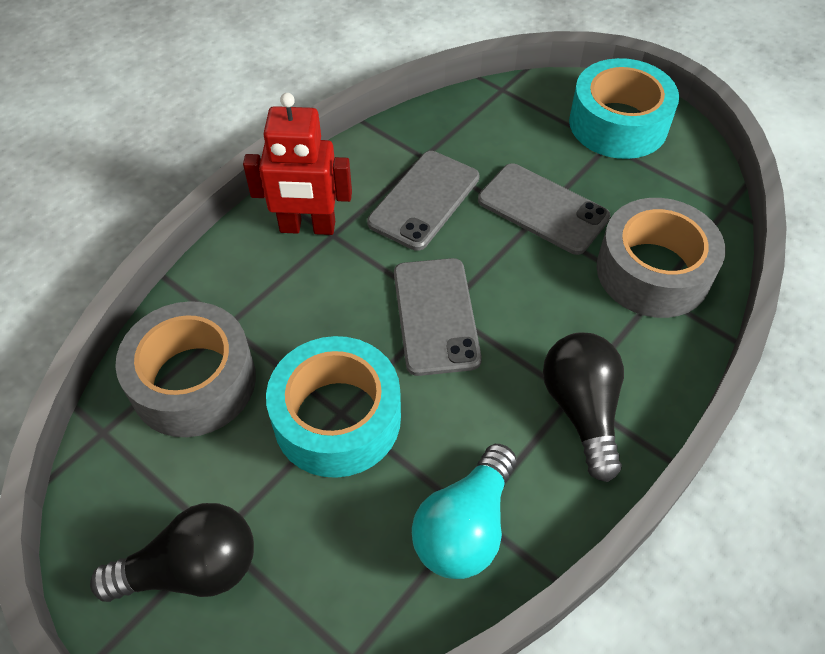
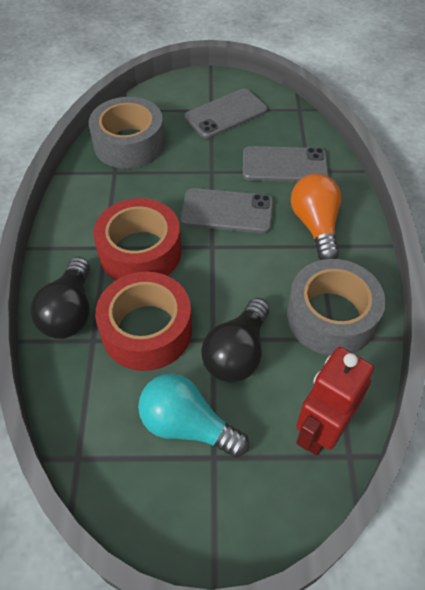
orange light bulb: none = 0 -> [291,174,341,260] = 1
red tape: none = 0 -> [93,198,181,280] [95,272,192,371] = 2
turquoise tape: [266,336,401,478] [569,58,679,159] = 2 -> none = 0

